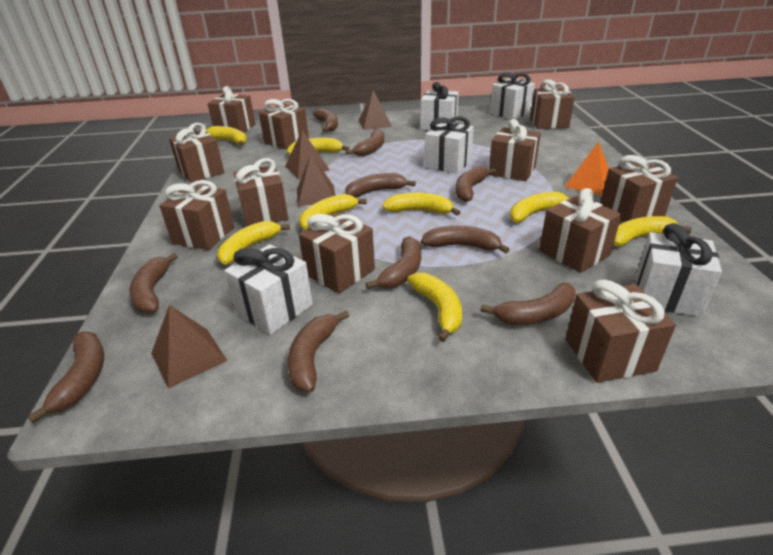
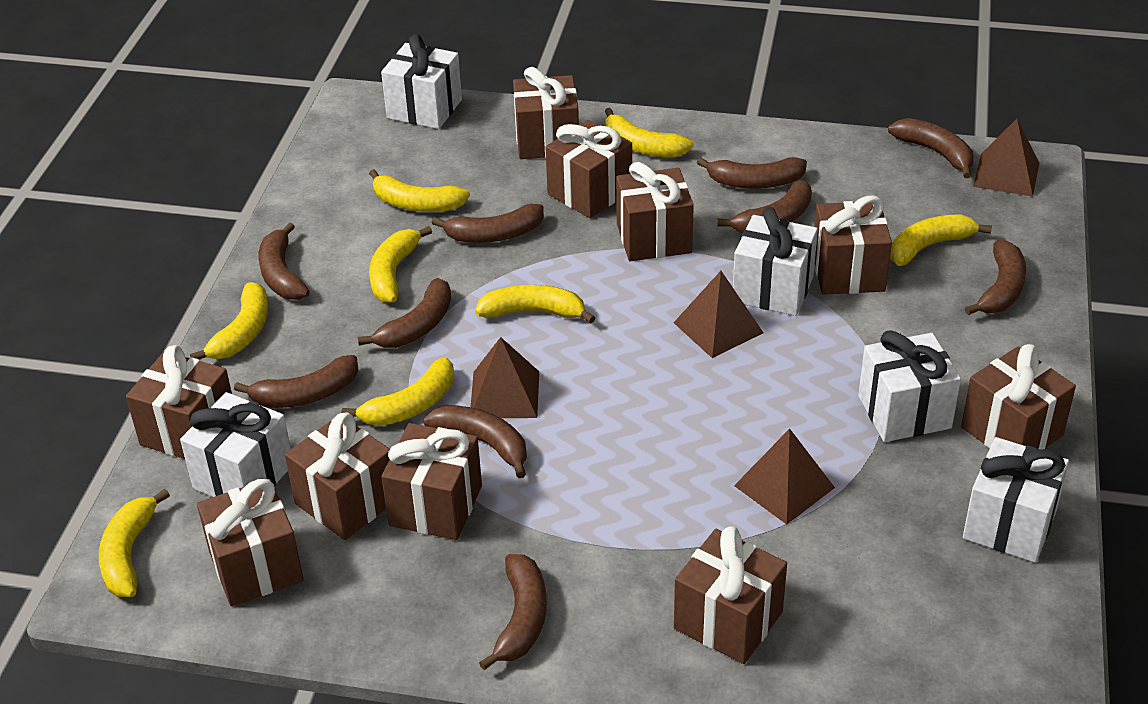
brown gift: [159,180,235,250] [169,123,224,183] [207,86,255,133] [234,158,288,227] [259,99,309,150] [299,213,375,294] [489,119,541,181] [530,79,575,129] [539,188,622,273] [566,280,676,383] [600,155,678,222] = 11 -> [126,345,232,459] [197,479,304,606] [285,412,390,540] [381,423,482,540] [513,67,579,159] [546,120,632,218] [616,162,694,261] [674,526,787,664] [814,196,892,295] [961,344,1076,450] = 10
orange pyramid: [565,141,609,195] = 1 -> none = 0

